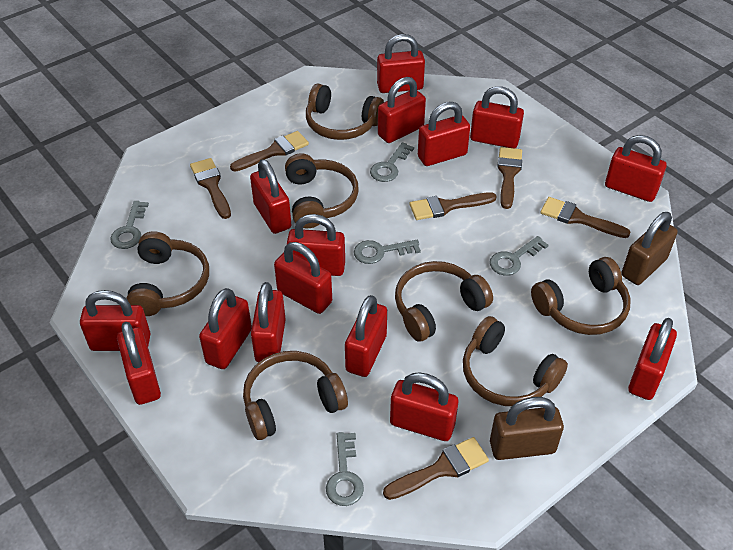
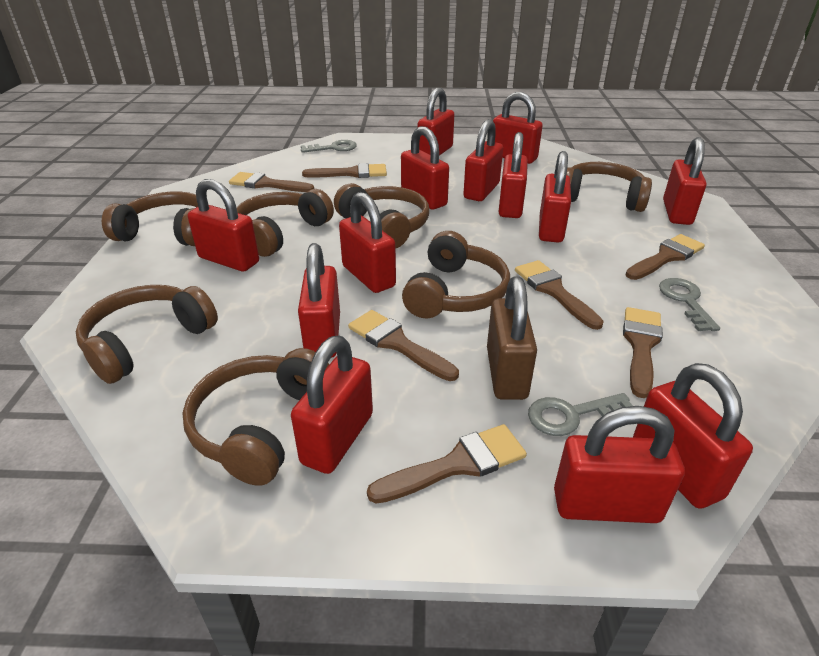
brown brush: [190,158,231,219] [230,131,309,172] [383,437,489,500] [410,192,497,220] [497,147,522,209] [540,197,630,238] = 6 -> [229,172,314,192] [302,163,387,178] [348,310,459,381] [367,424,527,503] [515,260,604,330] [623,307,663,398] [626,234,705,280] = 7
brown padlock: [490,397,564,460] [621,212,678,285] = 2 -> [487,276,537,400] = 1
grey key: [110,201,149,249] [326,432,364,506] [354,240,421,264] [370,142,414,182] [490,236,549,276] = 5 -> [301,140,357,153] [528,393,633,436] [659,278,720,331] = 3
red padlock: [80,290,150,351] [117,322,161,405] [199,288,252,369] [250,159,291,234] [251,282,286,362] [274,242,332,314] [287,214,345,276] [345,295,387,377] [377,34,425,93] [378,77,426,143] [390,372,458,441] [418,102,470,166] [470,86,524,148] [605,135,667,202] [628,318,677,400] = 15 -> [188,179,259,272] [291,336,373,474] [298,243,340,358] [339,192,396,293] [401,126,449,210] [418,88,454,156] [463,119,503,201] [493,92,543,164] [499,132,528,218] [539,151,571,243] [554,406,685,523] [633,363,753,509] [663,137,706,225] = 13

